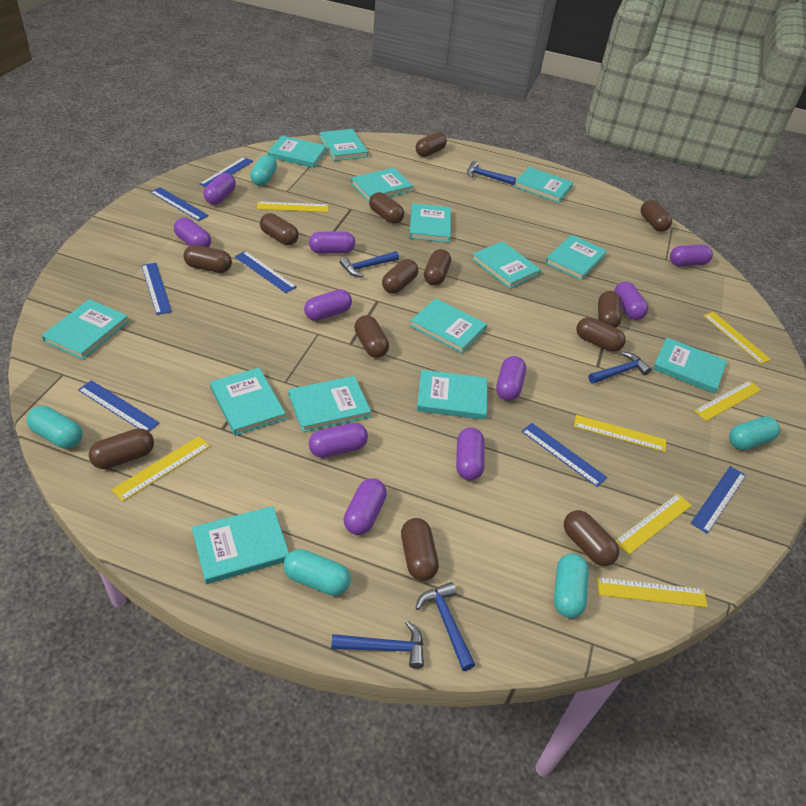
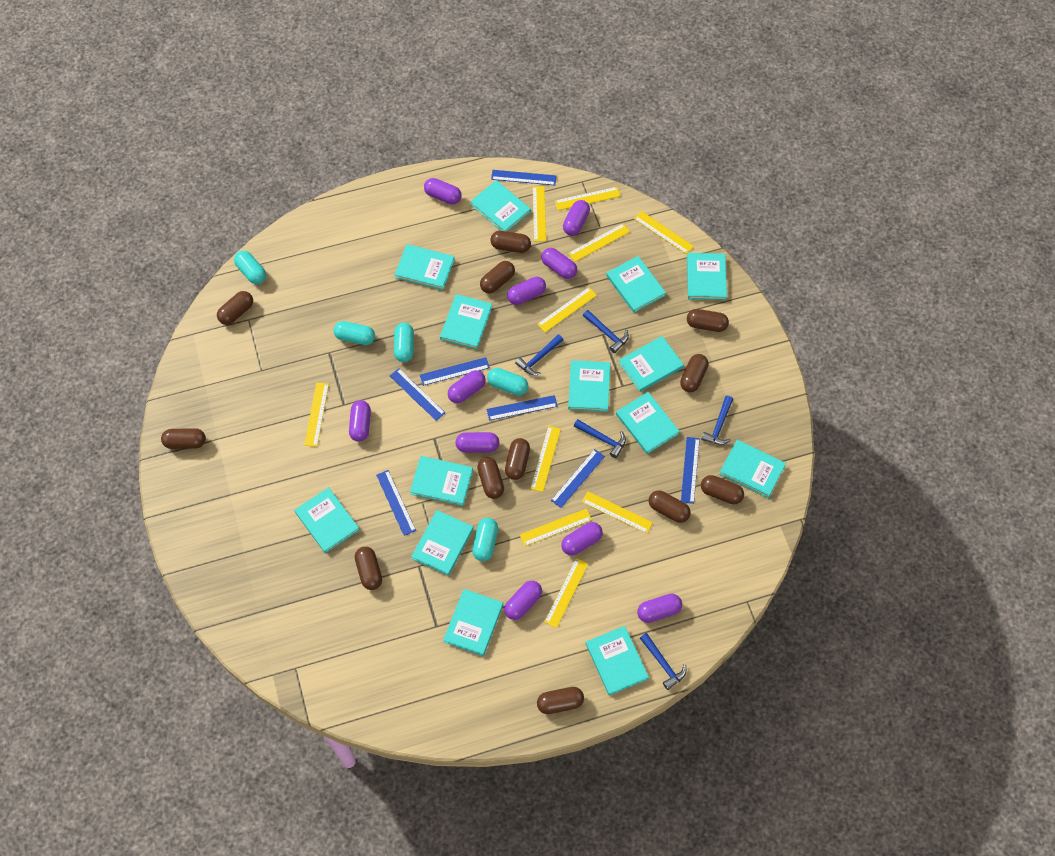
brown capsule: [89,428,154,469] [184,245,232,273] [260,213,299,245] [354,315,389,358] [369,192,404,224] [382,259,418,294] [401,518,439,581] [416,132,447,157] [424,249,451,286] [564,510,619,566] [576,317,626,352] [598,291,622,328] [641,200,672,232] = 13 -> [161,428,206,449] [217,291,253,325] [355,547,382,590] [477,457,504,499] [480,261,515,294] [490,231,531,253] [505,438,530,480] [537,687,584,714] [649,491,691,523] [680,354,708,393] [687,309,729,332] [701,475,744,504] = 12
yellow ruler: [112,436,210,501] [257,201,328,212] [574,415,666,452] [597,577,708,607] [615,493,692,555] [694,381,761,421] [703,312,771,364] = 7 -> [304,383,329,447] [520,508,592,546] [530,426,561,492] [533,186,546,241] [537,287,597,332] [545,558,588,628] [555,187,620,210] [568,223,630,262] [582,491,653,533] [634,211,694,254] = 10

